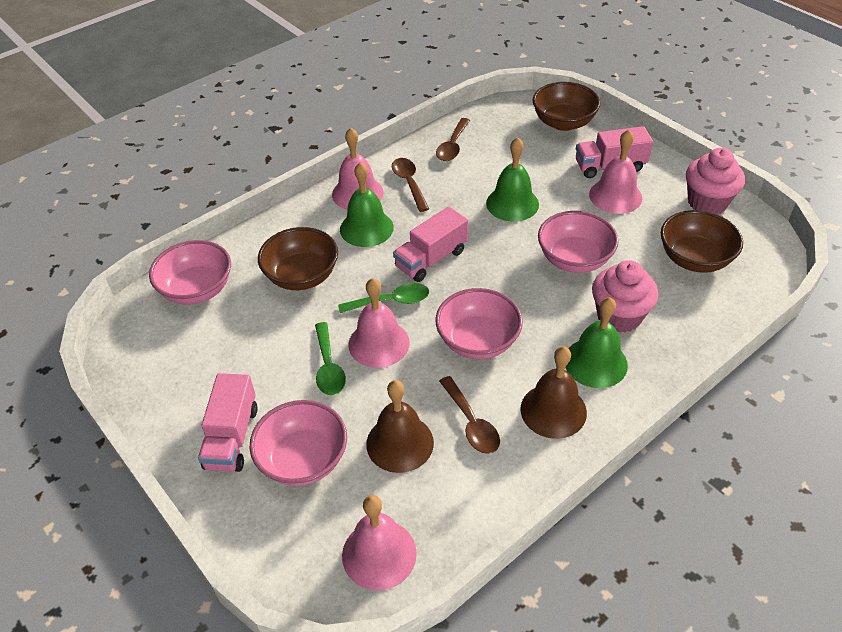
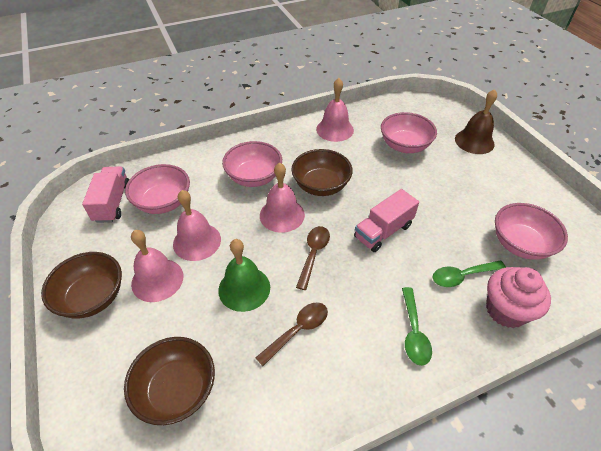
brown bell: [366,380,434,473] [521,346,587,439] = 2 -> [455,89,497,154] = 1
brown spoon: [392,158,429,212] [436,118,470,161] [439,376,500,454] = 3 -> [255,302,328,366] [296,226,330,290] = 2
green bell: [340,162,394,247] [486,137,539,222] [565,297,628,388] = 3 -> [218,239,270,312] = 1
pink cupcake: [592,260,658,333] [686,148,745,214] = 2 -> [486,267,551,328] = 1
pink truck: [198,373,258,472] [393,206,468,282] [576,126,653,178] = 3 -> [82,167,129,223] [354,189,419,252] = 2

